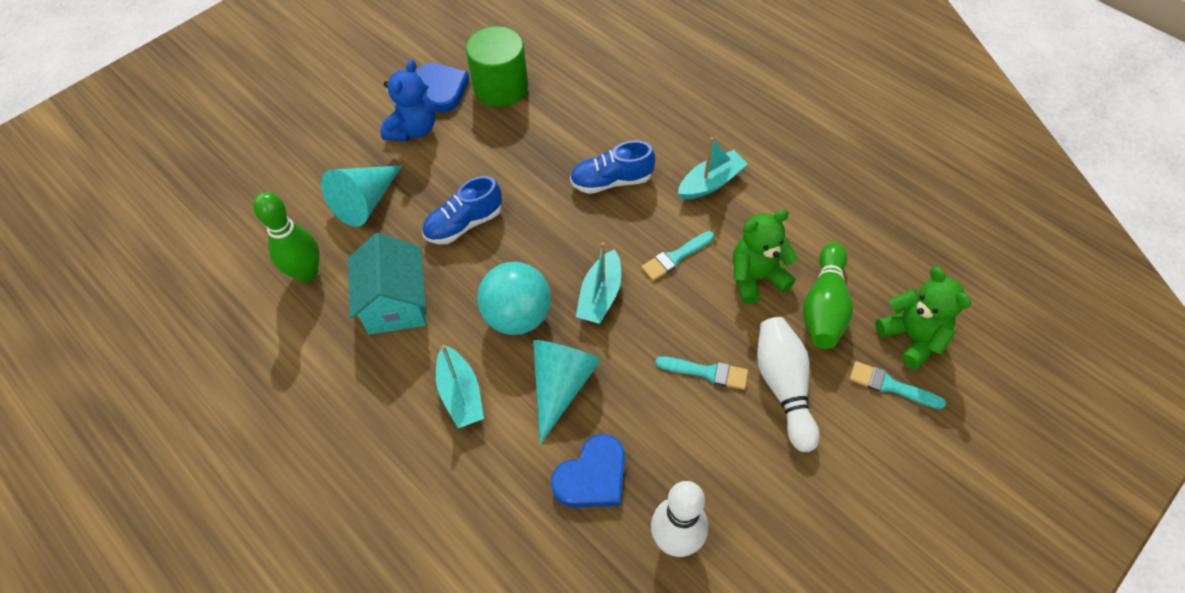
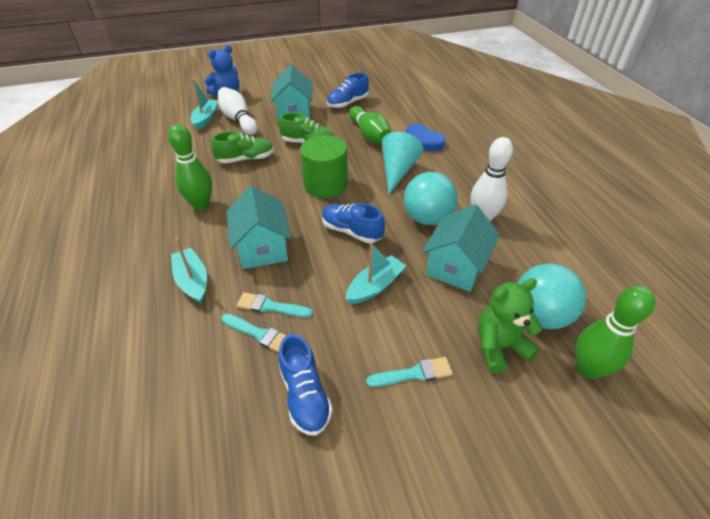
blue heart: [415,63,470,113] [551,434,625,507] = 2 -> [406,124,446,151] = 1
blue shoe: [422,176,502,244] [570,140,655,194] = 2 -> [278,334,333,436] [322,203,385,243] [327,73,369,108] = 3
green bowling pin: [253,192,320,282] [803,242,853,349] = 2 -> [168,124,212,210] [349,106,391,143] [575,286,655,379] = 3
green shoe: none = 0 -> [211,131,274,164] [279,113,334,143] = 2
green teddy bear: [733,209,798,304] [875,266,971,369] = 2 -> [478,278,542,373] = 1
turquoise ball: [477,262,551,335] = 1 -> [404,172,458,225] [518,264,586,329] = 2
turquoise cone: [321,165,402,227] [533,340,601,444] = 2 -> [382,132,424,194] = 1
turquoise house: [348,233,426,335] = 1 -> [226,186,291,269] [270,65,313,122] [422,204,500,292] = 3

